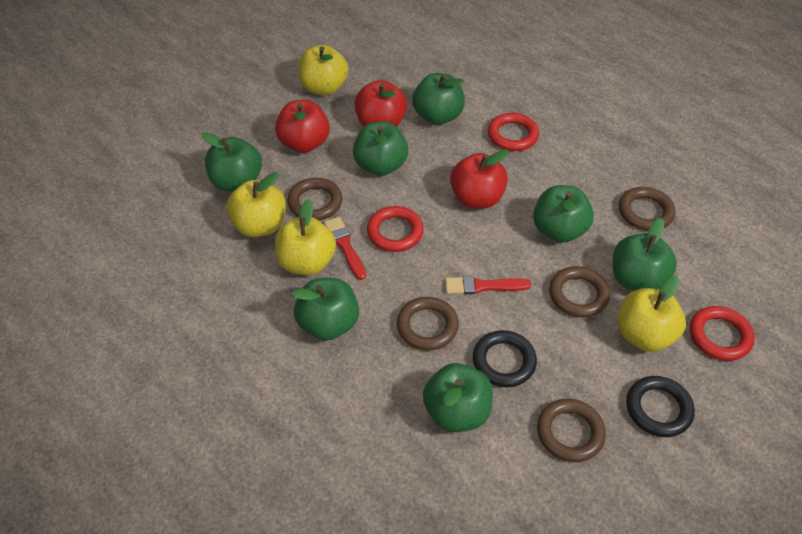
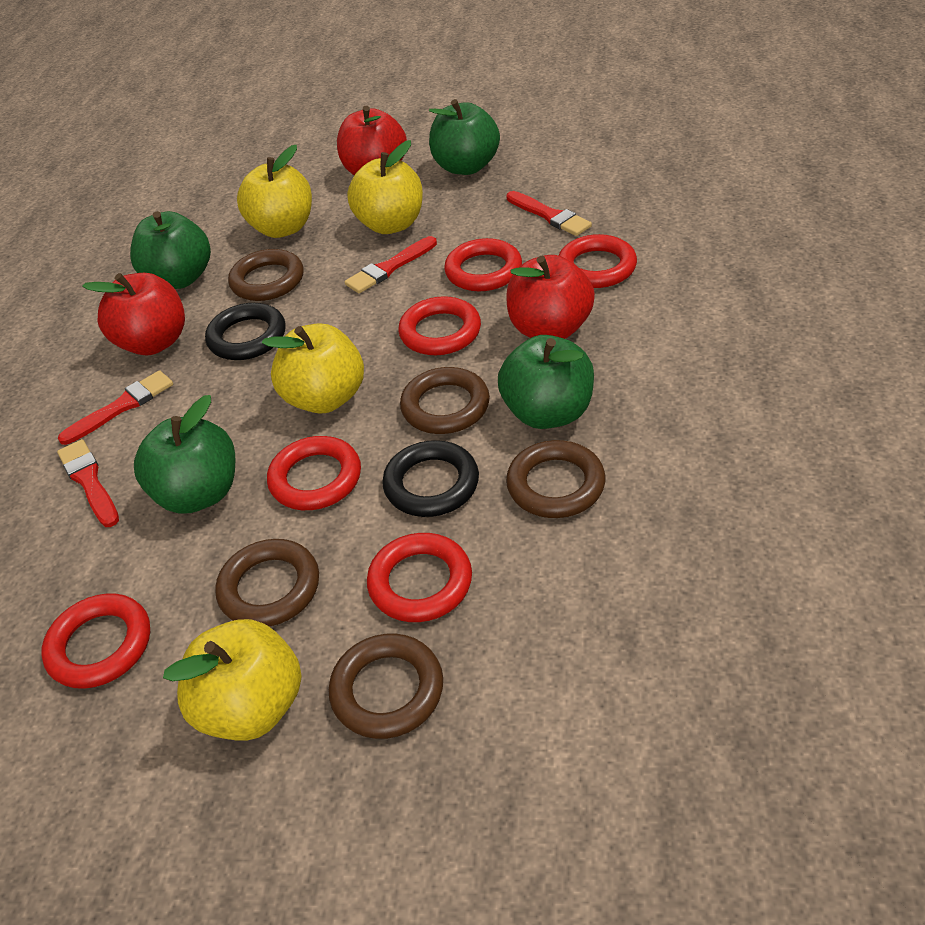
green apple: [202,132,262,192] [291,278,359,341] [353,122,408,176] [412,73,465,125] [423,363,493,432] [533,185,594,243] [613,218,677,291] = 7 -> [130,211,211,289] [134,395,235,514] [429,99,500,175] [498,335,594,429] = 4
red brush: [324,217,366,280] [445,276,531,295] = 2 -> [57,439,119,527] [58,370,173,445] [345,236,437,293] [507,191,592,236] = 4
red ring: [367,206,424,252] [488,113,539,151] [690,306,755,361] = 3 -> [41,593,150,689] [267,436,361,510] [367,533,472,622] [398,296,481,355] [444,238,522,291] [559,234,637,288] = 6

